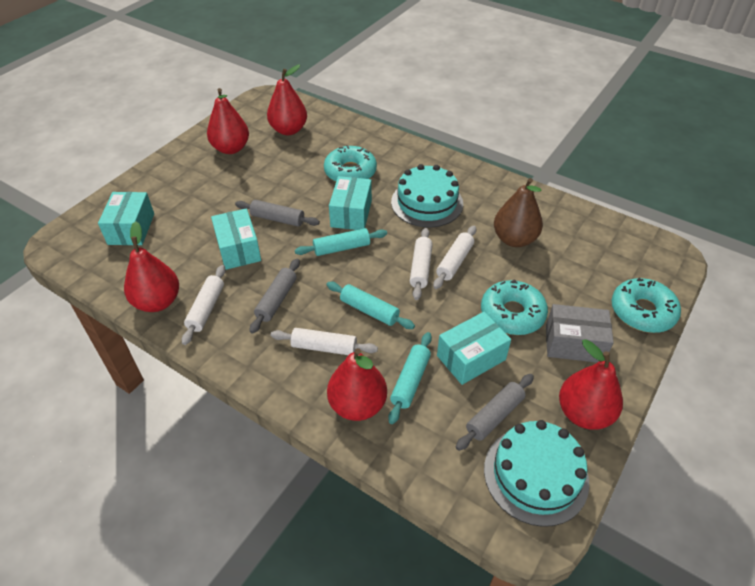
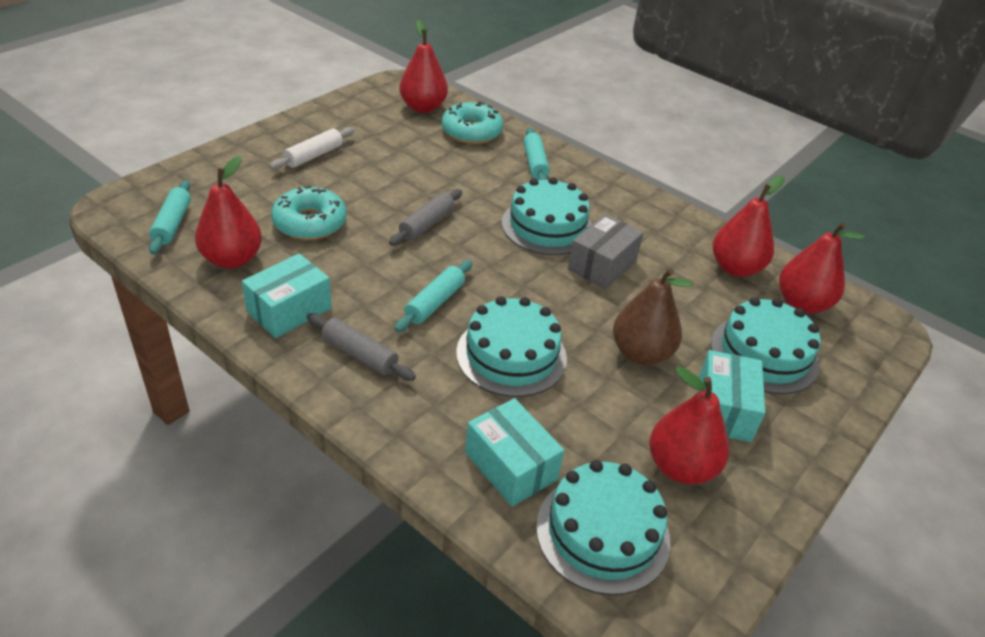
grey rolling pin: [235,200,320,227] [250,259,300,334] [456,374,534,451] = 3 -> [307,313,416,381] [389,189,462,246] = 2
turquoise box: [98,192,154,245] [211,208,261,270] [329,176,372,230] [437,312,511,385] = 4 -> [242,253,332,338] [465,398,565,507] [698,350,765,442] = 3
turquoise cake: [391,164,463,228] [484,420,589,527] = 2 -> [456,296,567,397] [502,177,592,255] [536,460,670,595] [711,297,821,394] = 4
turquoise donut: [324,145,377,182] [481,279,548,335] [612,277,681,333] = 3 -> [271,185,347,240] [442,101,503,144] = 2
white rolling pin: [182,265,226,345] [271,328,378,355] [410,228,433,300] [433,226,476,289] = 4 -> [270,127,354,170] = 1

